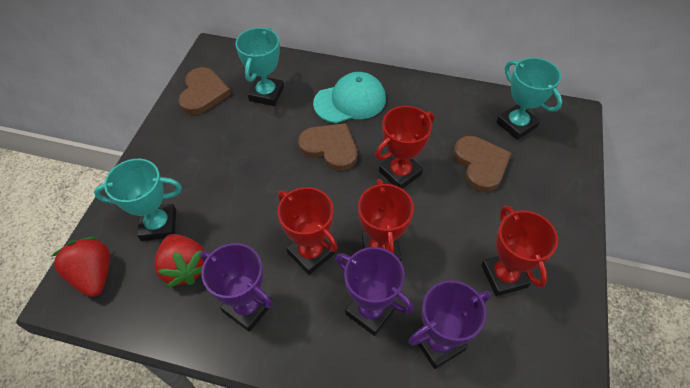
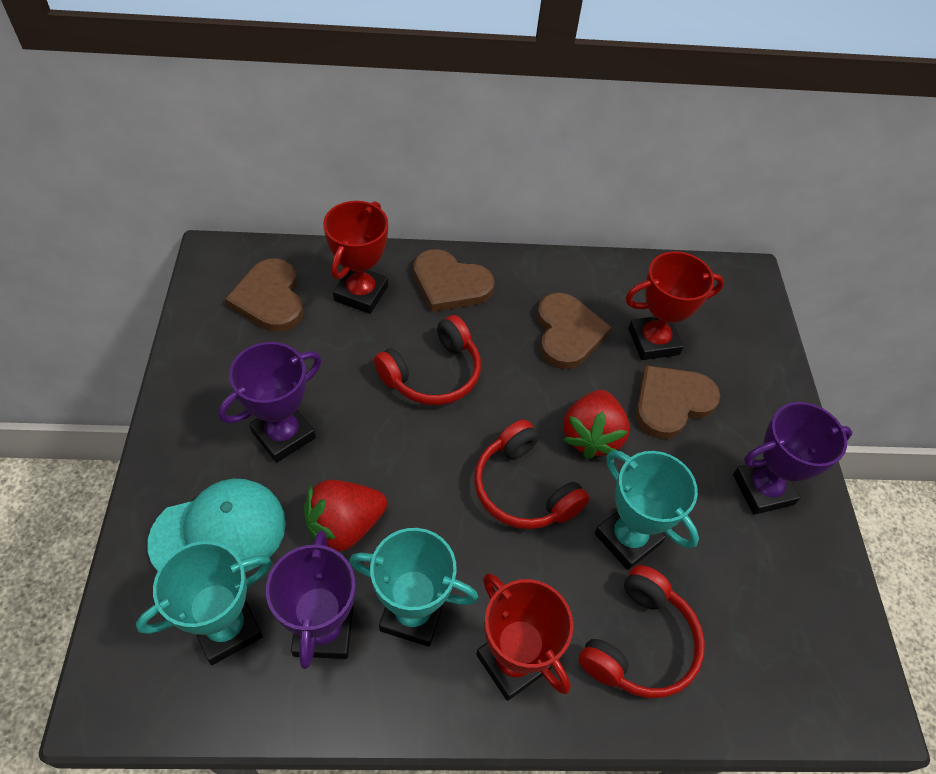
brown heart: [179,67,231,115] [298,123,357,171] [453,136,511,192] = 3 -> [225,259,303,332] [414,249,495,312] [537,293,612,369] [636,365,720,439] = 4
red headphones: none = 0 -> [374,315,481,405] [474,420,590,529] [578,565,705,698] = 3
red trophy: [277,187,338,275] [358,179,414,261] [375,106,434,189] [481,206,558,296] = 4 -> [323,201,388,314] [476,573,573,701] [625,251,724,360] = 3

